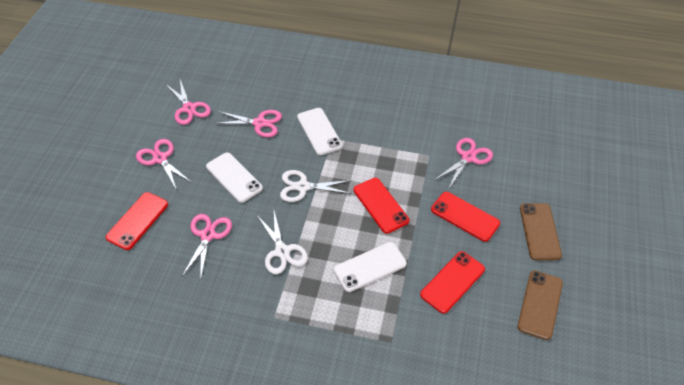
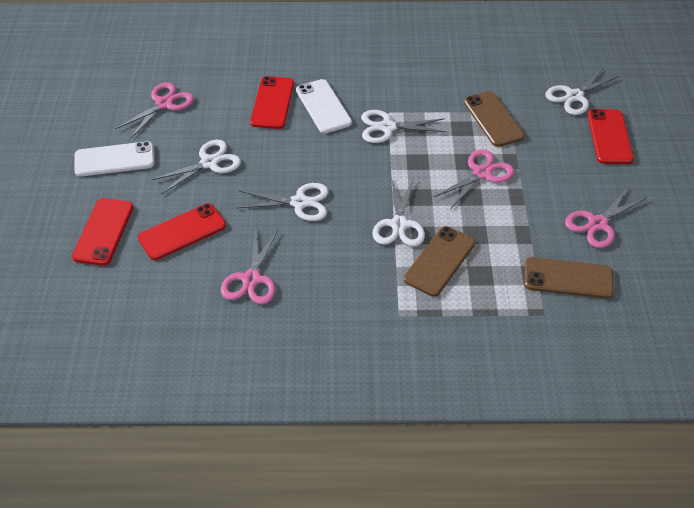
brown phone: [517,270,563,340] [520,203,562,260] = 2 -> [404,226,475,297] [464,91,525,147] [524,257,614,299] = 3
pink scissors: [136,139,192,189] [167,80,211,125] [182,214,232,277] [213,110,282,137] [435,138,493,190] = 5 -> [115,82,194,139] [221,230,278,304] [434,149,514,210] [565,188,646,248] = 4
white phone: [206,152,263,203] [297,108,342,155] [334,242,407,292] = 3 -> [74,141,154,177] [296,79,352,133] = 2
white scissors: [257,211,308,274] [280,170,352,202] = 2 -> [151,140,241,194] [237,183,329,221] [361,110,446,143] [372,178,425,246] [545,67,619,115] = 5

